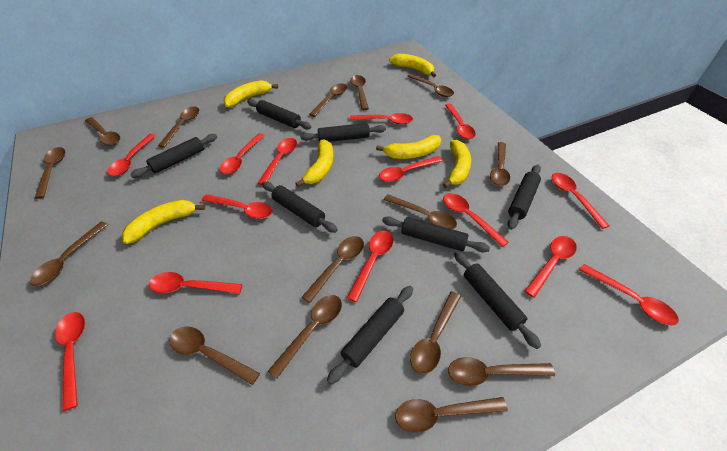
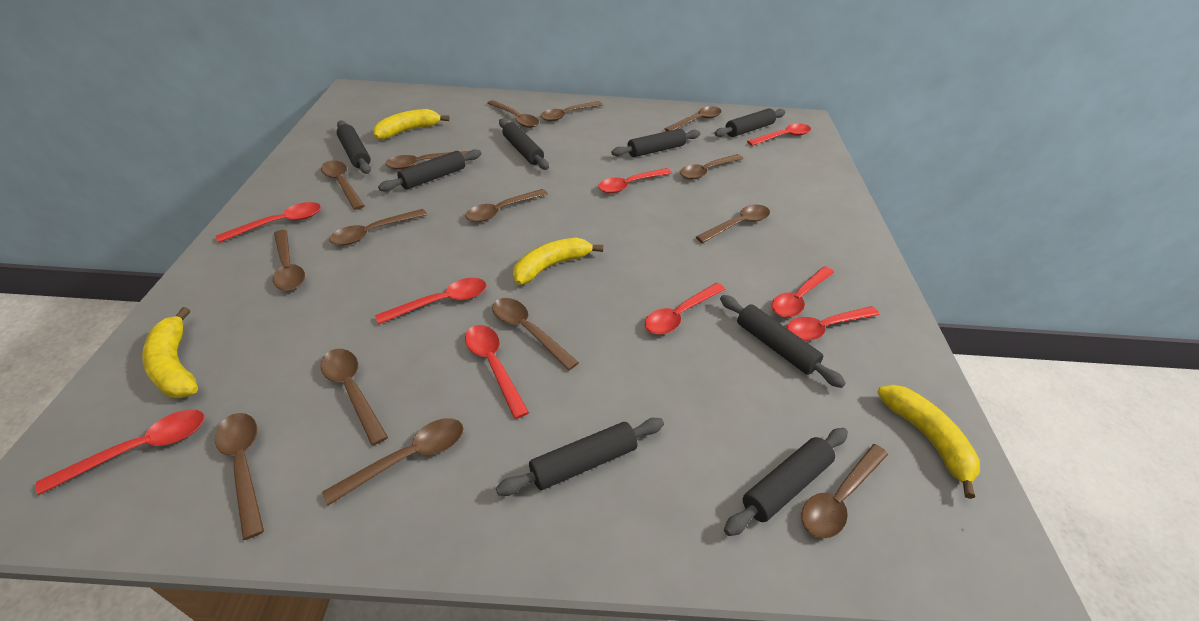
red spoon: [55,312,85,411] [107,134,156,176] [149,272,242,294] [202,194,272,219] [220,133,265,174] [257,138,297,185] [347,231,393,302] [350,113,413,124] [379,156,442,182] [443,193,509,247] [445,104,476,139] [525,236,577,298] [552,173,610,229] [580,264,679,325] = 14 -> [36,410,205,495] [216,202,321,243] [375,278,486,324] [465,325,529,419] [598,168,672,193] [645,283,725,335] [747,123,811,146] [772,266,834,318] [787,306,880,341] = 9
yellow banana: [122,200,205,244] [223,80,278,107] [295,139,334,187] [376,135,441,159] [389,54,436,78] [443,140,471,188] = 6 -> [142,307,198,398] [373,109,449,139] [513,238,603,285] [877,385,980,499] = 4

